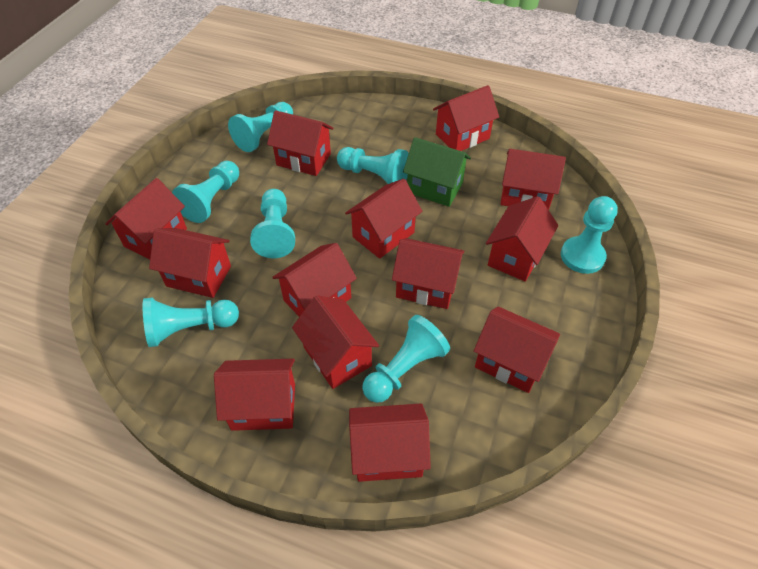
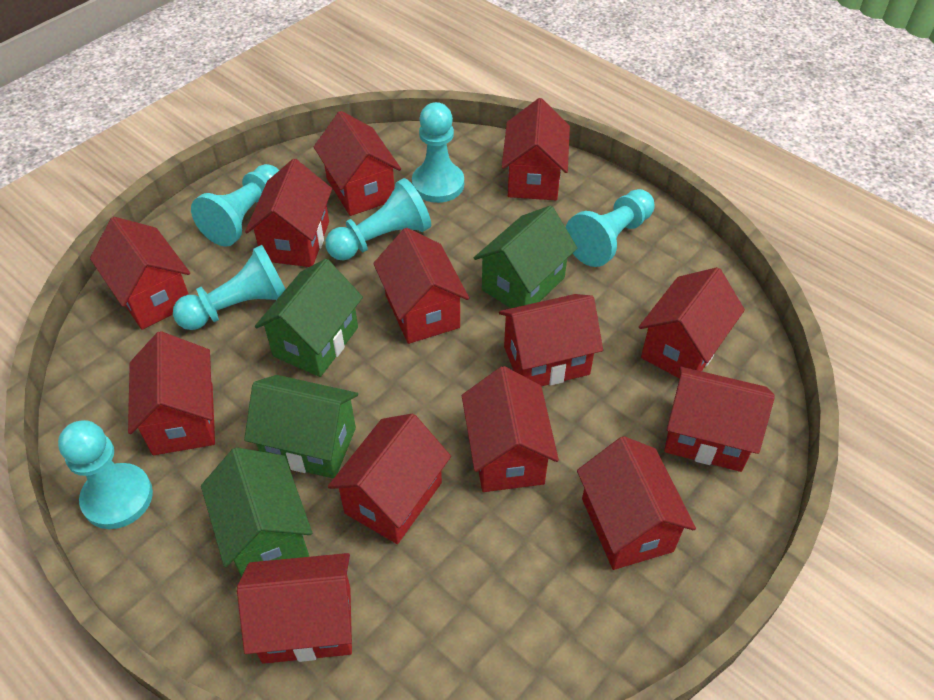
green house: [403,137,471,207] = 1 -> [201,447,312,577] [244,375,358,479] [255,259,363,377] [474,206,577,308] = 4
turquoise pawn: [143,298,239,347] [172,161,239,223] [228,102,293,152] [250,189,295,259] [337,147,409,184] [362,315,450,403] [561,196,618,274] = 7 -> [58,420,153,529] [173,245,285,330] [191,164,279,246] [325,178,431,260] [412,102,464,203] [566,189,655,267] = 6

